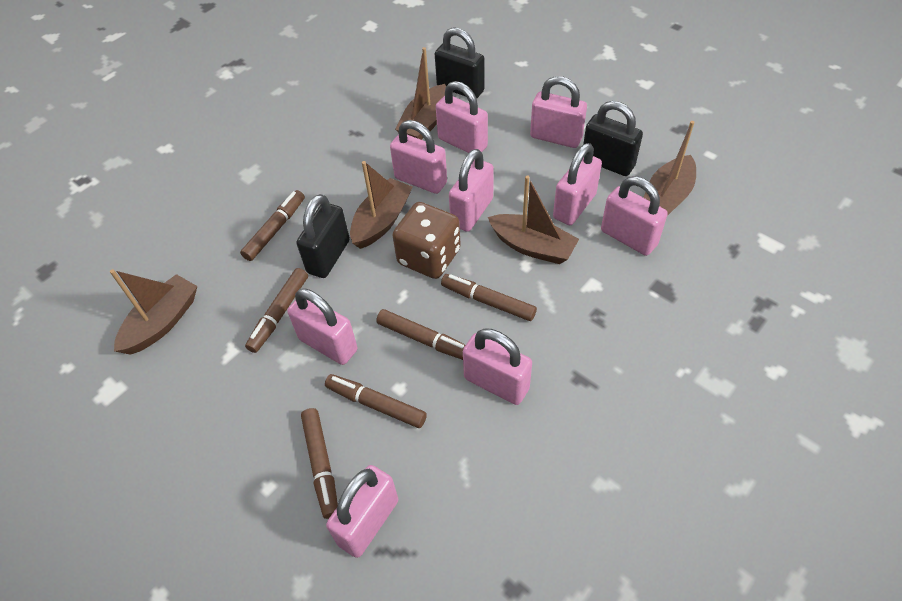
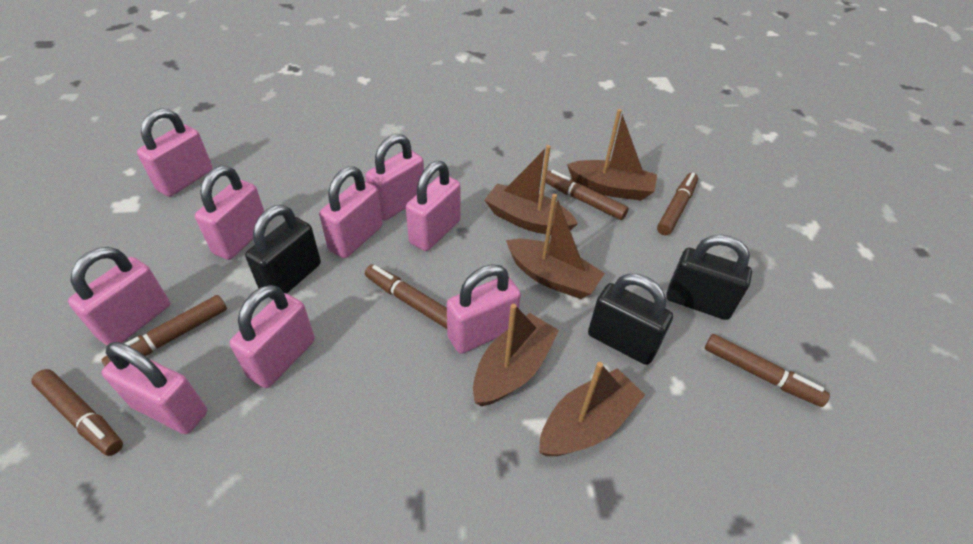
brown dice: [392,202,461,279] = 1 -> none = 0

